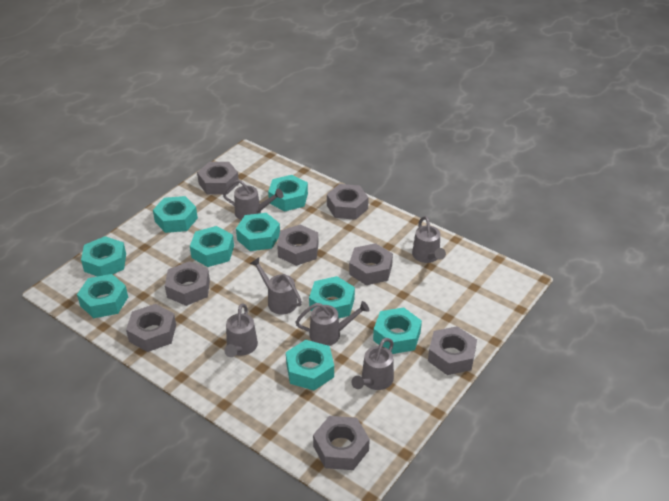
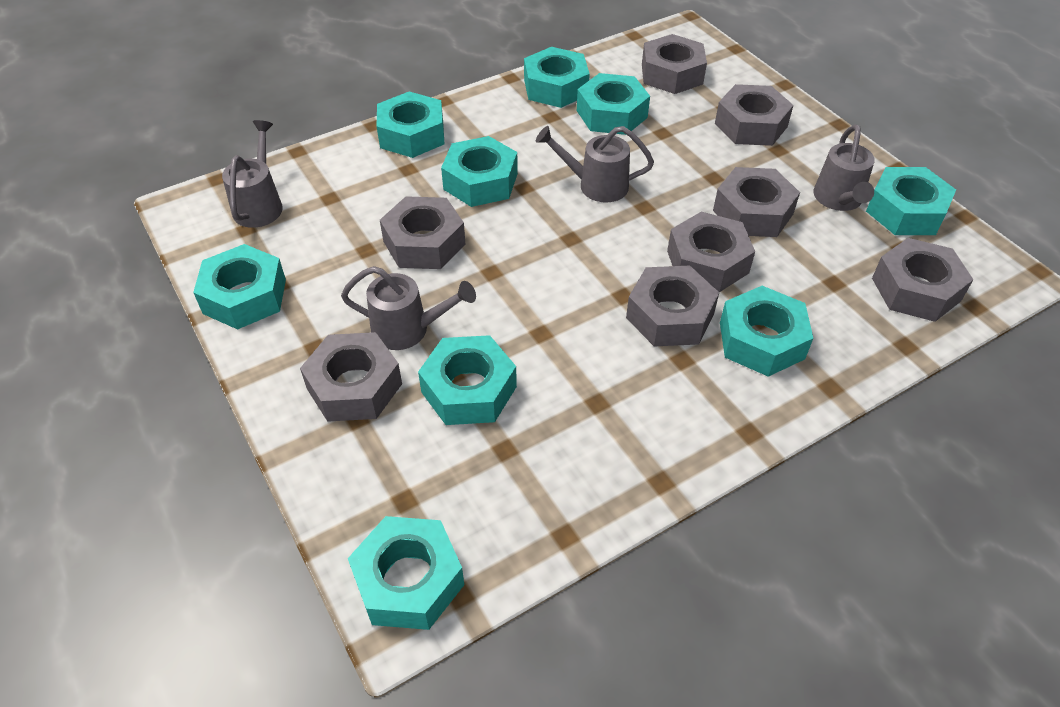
grey watering can: [223,180,283,220] [224,304,258,357] [250,258,302,315] [295,301,369,346] [351,338,394,390] [412,216,446,263] = 6 -> [222,120,283,228] [341,266,476,350] [536,126,654,202] [813,124,875,211] = 4

